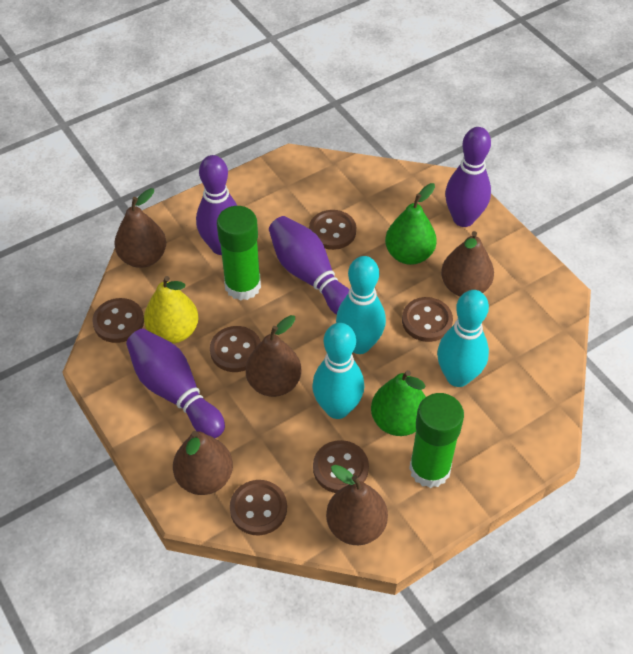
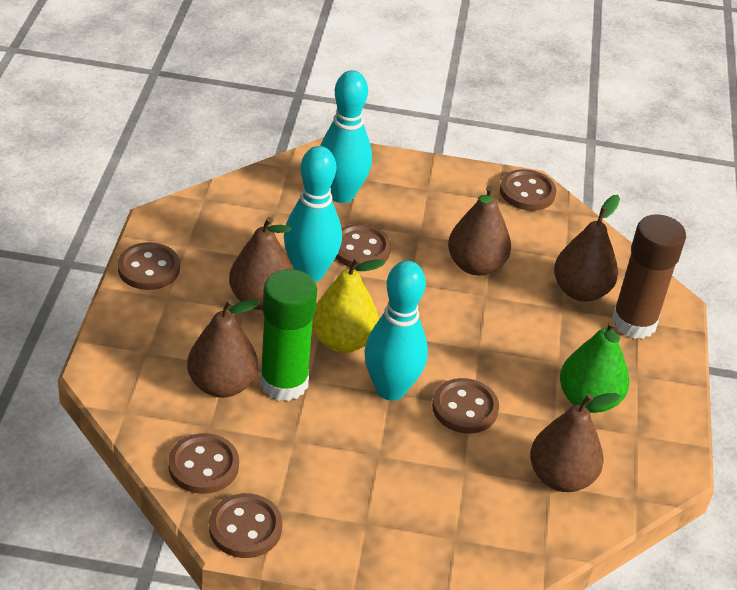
brown glue stick: none = 0 -> [612,214,686,339] = 1
green glue stick: [217,206,261,301] [409,393,464,488] = 2 -> [260,269,317,401] = 1
green pear: [371,370,426,436] [385,183,437,265] = 2 -> [560,320,629,413] = 1
purple bowling pin: [126,329,225,438] [196,155,237,255] [269,216,350,315] [445,127,491,227] = 4 -> none = 0

